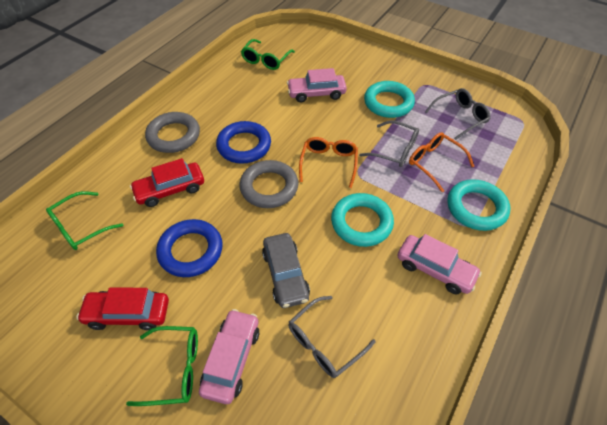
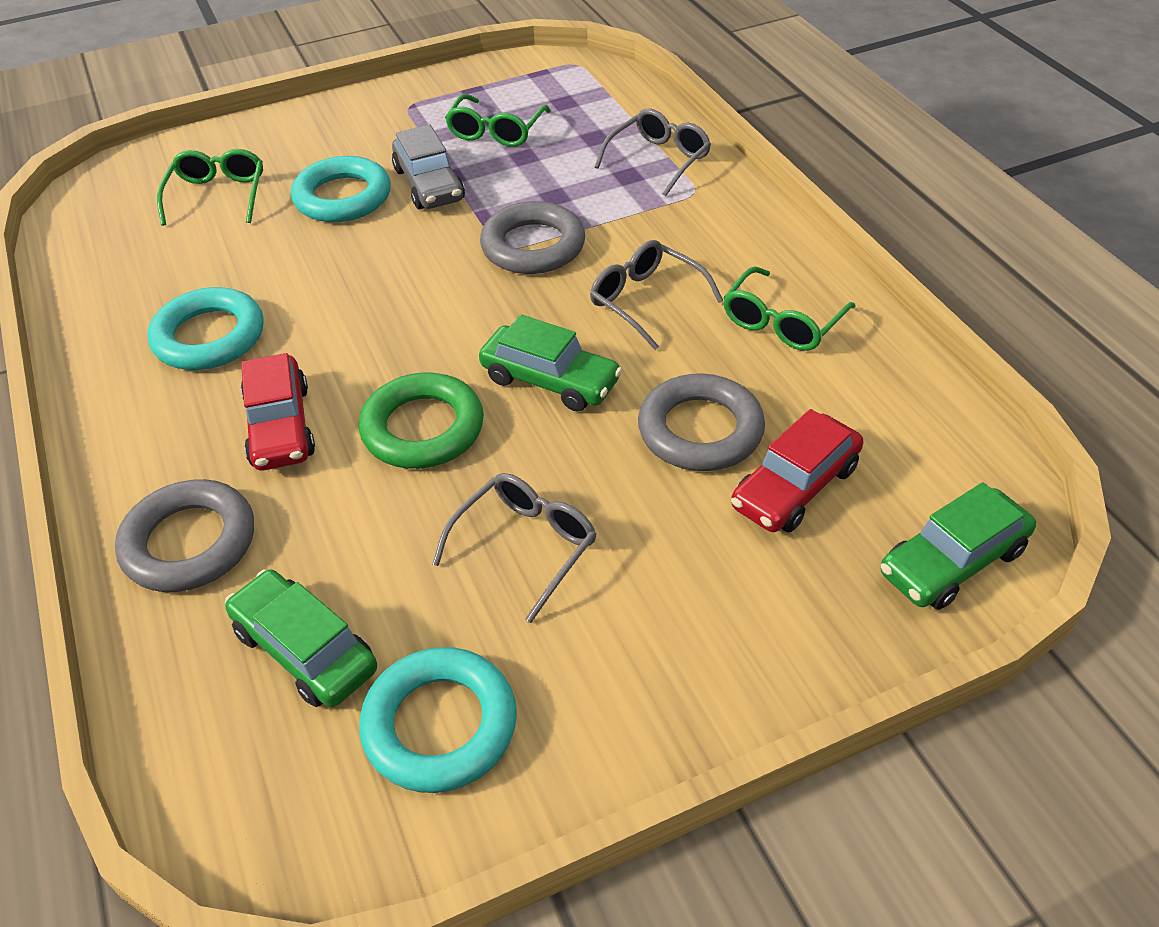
blue ring: [156,219,223,277] [216,121,271,164] = 2 -> none = 0
green car: none = 0 -> [225,569,377,707] [479,315,622,412] [880,482,1036,610] = 3
green ring: none = 0 -> [359,373,484,469] = 1
grey ring: [145,112,200,153] [240,160,299,208] = 2 -> [115,479,254,592] [480,201,585,274] [638,373,765,471] = 3
orange glasses: [299,137,358,188] [409,132,475,192] = 2 -> none = 0
pink car: [199,309,259,404] [287,68,347,102] [397,234,482,294] = 3 -> none = 0

